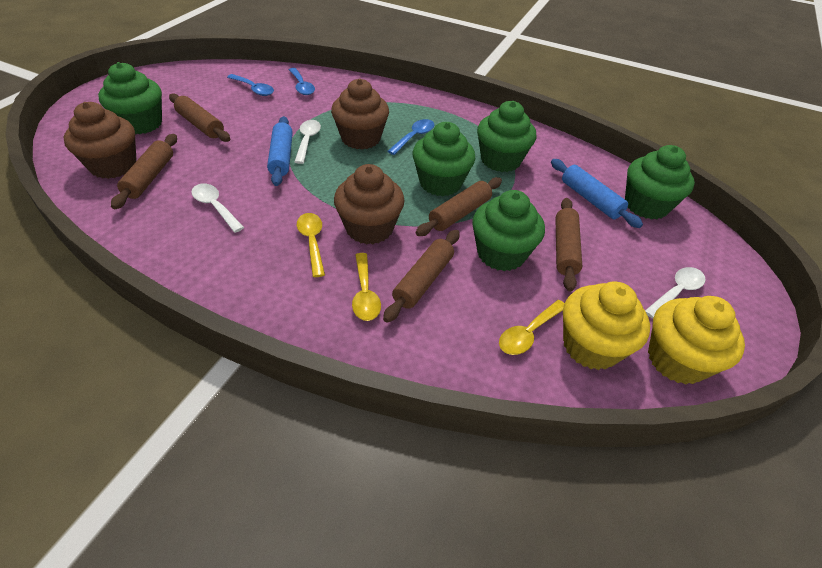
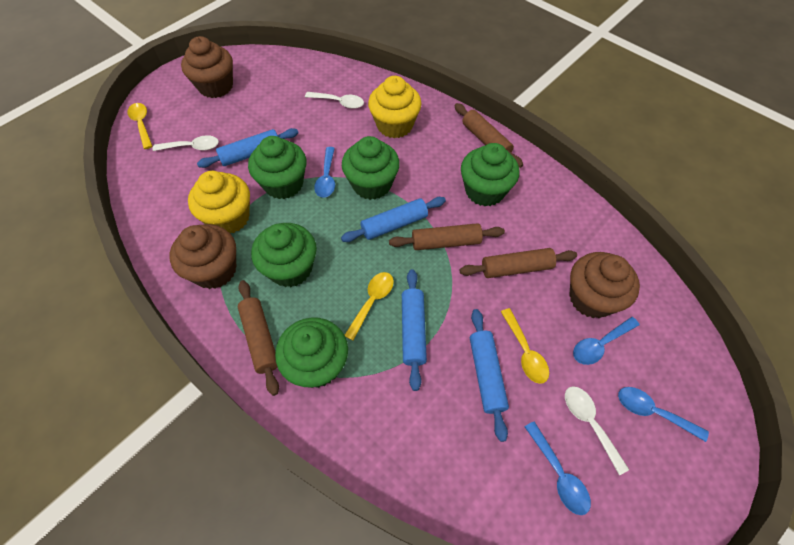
blue rolling pin: [267,116,293,186] [551,159,643,228] = 2 -> [197,128,298,168] [341,197,446,242] [402,269,427,391] [470,309,509,442] = 4
blue spoon: [227,74,274,96] [289,68,315,95] [388,119,434,155] = 3 -> [314,147,335,198] [525,421,591,515] [573,317,639,365] [618,387,709,442] = 4
brown rolling pin: [111,134,177,209] [169,93,230,142] [383,230,460,323] [416,177,502,236] [555,198,582,292] = 5 -> [238,280,279,396] [389,223,505,250] [455,103,523,168] [460,248,577,278] = 4

